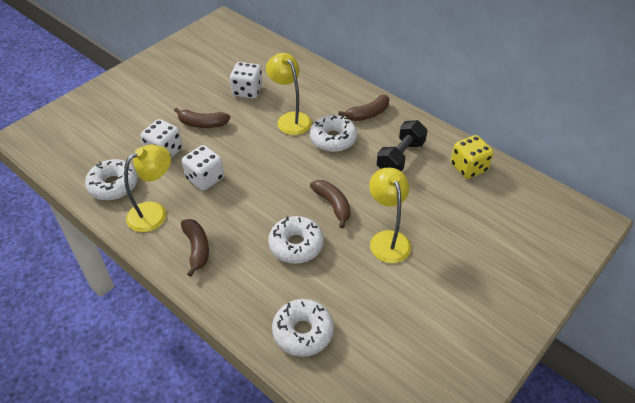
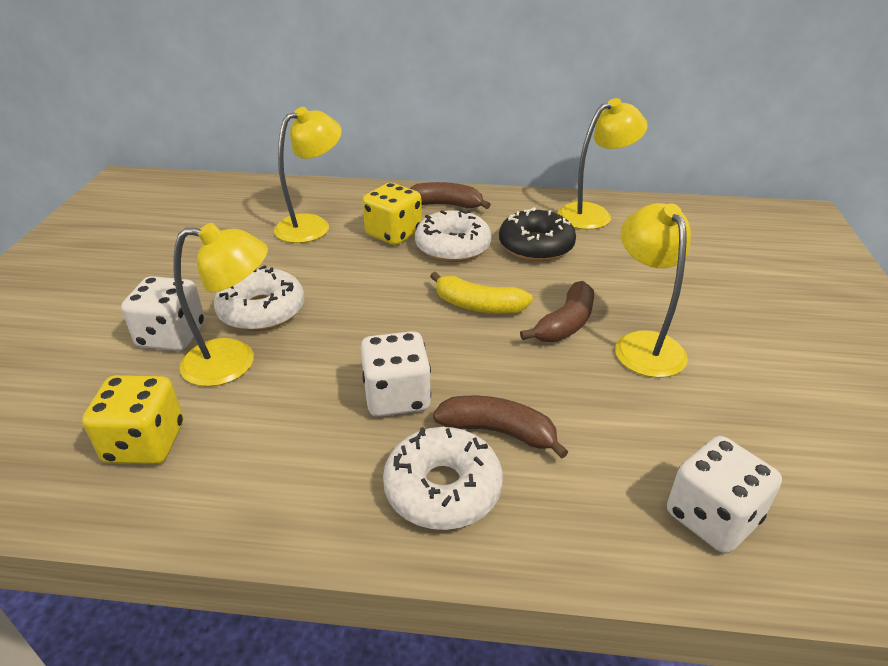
black donut: none = 0 -> [499,207,576,261] = 1
black dumbbell: [377,120,428,171] = 1 -> none = 0
brown banana: [174,108,230,128] [181,219,209,277] [310,180,351,228] [338,95,390,121] = 4 -> [409,182,491,209] [433,396,568,459] [520,281,594,342] = 3
white donut: [85,159,138,201] [268,216,324,264] [272,299,334,357] [310,115,357,152] = 4 -> [214,265,304,331] [383,427,503,530] [415,209,492,262] = 3
yellow banana: none = 0 -> [430,272,533,314] = 1
yellow dice: [451,135,493,179] = 1 -> [82,375,183,464] [362,183,422,245] = 2
yellow lamp: [124,145,171,232] [266,53,312,135] [369,168,411,263] = 3 -> [173,223,268,387] [274,107,342,243] [558,98,648,230] [615,203,691,378] = 4

